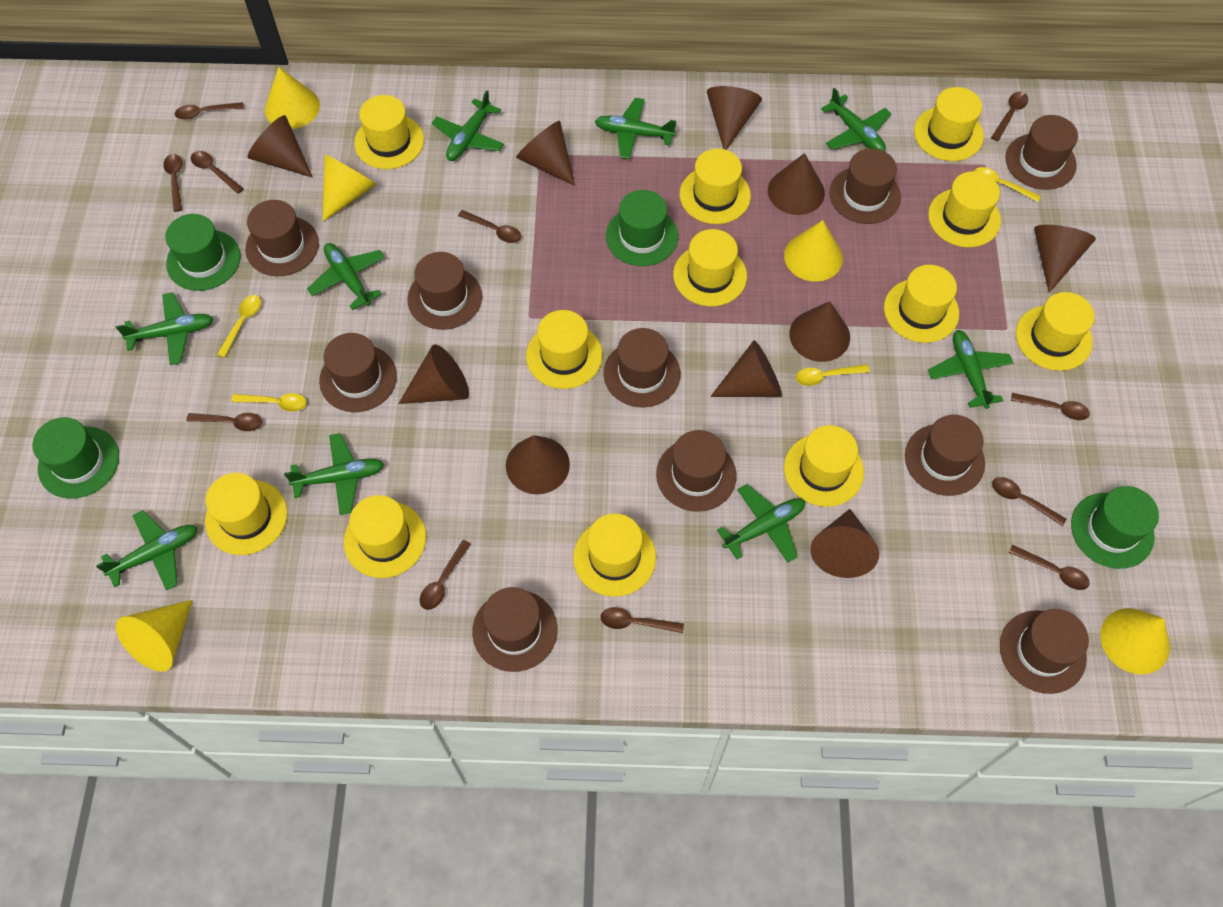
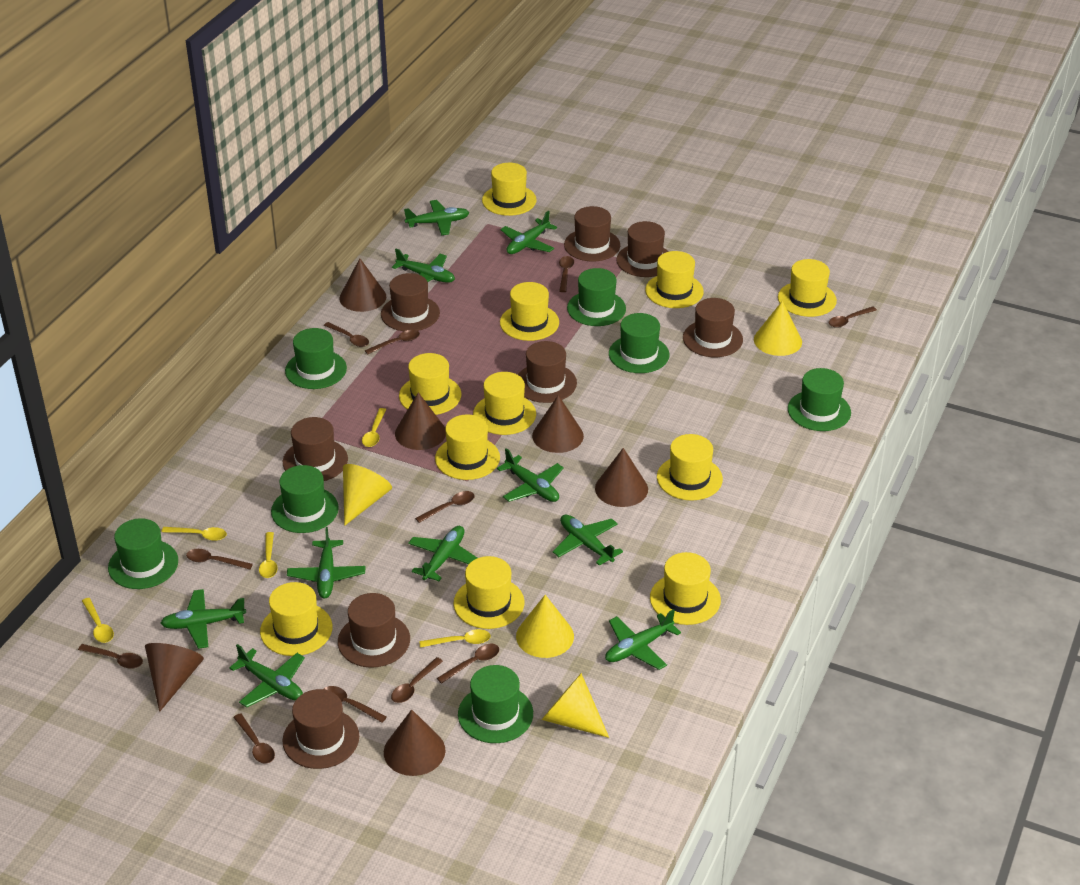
brown cone: [247,115,313,178] [398,344,469,404] [506,435,570,494] [516,121,575,186] [707,86,762,150] [710,340,782,397] [768,153,825,215] [789,301,850,362] [810,509,879,578] [1034,225,1096,293] = 10 -> [145,643,204,712] [339,258,386,312] [384,709,446,776] [395,392,446,450] [532,395,584,453] [595,448,648,507] = 6
brown hat: [245,200,319,276] [319,333,397,412] [407,252,482,330] [472,587,557,672] [604,328,680,407] [656,430,737,512] [829,148,901,224] [905,415,985,496] [1000,609,1089,694] [1005,115,1078,190] = 10 -> [282,689,359,769] [283,417,348,481] [338,593,410,668] [381,273,440,331] [518,341,577,403] [564,206,620,261] [616,221,669,277] [683,298,743,357] = 8
green hat: [32,417,119,499] [165,214,241,291] [606,190,678,266] [1071,486,1159,569] = 4 -> [108,518,178,589] [271,465,339,533] [285,328,347,389] [458,665,533,743] [567,268,626,326] [609,313,669,373] [788,368,851,431] = 7
green plane: [96,510,198,591] [116,292,213,365] [284,433,384,515] [307,243,385,310] [432,90,504,161] [595,98,677,159] [717,484,805,563] [821,88,891,152] [928,330,1013,409] = 9 -> [160,589,246,649] [229,644,305,708] [287,527,365,599] [392,249,455,283] [404,200,469,235] [408,526,477,581] [497,448,564,502] [500,210,557,254] [553,514,623,566] [605,609,681,670] = 10
yellow cone: [116,600,193,672] [265,67,320,129] [322,154,377,222] [784,220,843,282] [1100,608,1170,674] = 5 -> [343,464,392,526] [516,595,574,658] [542,673,609,738] [754,301,802,356] = 4
yellow hat: [205,473,288,555] [344,495,426,578] [354,95,424,169] [526,310,603,389] [573,513,656,597] [673,229,747,306] [680,149,751,224] [784,425,864,507] [884,265,959,343] [914,87,984,161] [928,171,1001,247] [1016,292,1095,371] = 12 -> [260,582,333,656] [399,353,461,415] [435,414,500,480] [453,556,525,629] [473,372,536,435] [482,163,537,216] [500,282,559,341] [645,251,704,308] [650,552,721,625] [657,434,723,500] [778,259,837,317] = 11
yellow spoon: [217,295,261,358] [231,393,307,412] [796,364,870,386] [974,167,1041,202] = 4 -> [82,598,114,643] [161,527,227,541] [259,532,278,578] [362,408,386,447] [419,629,491,648] = 5

